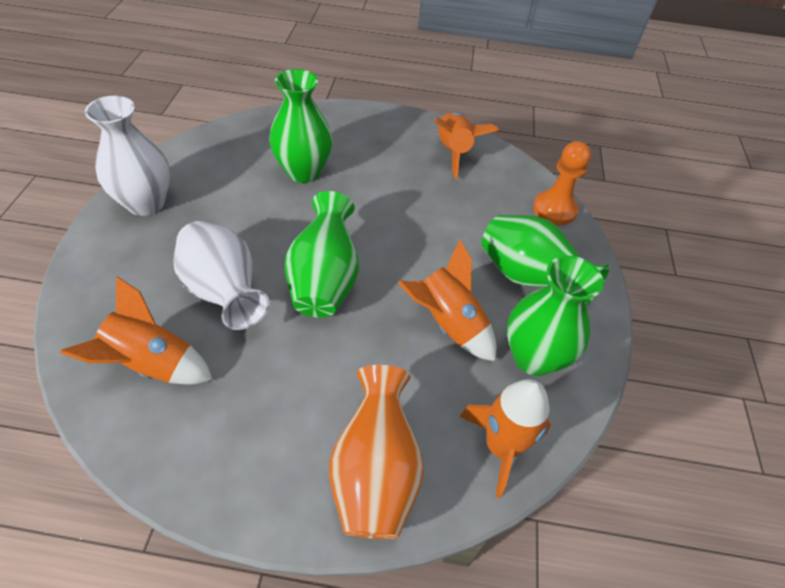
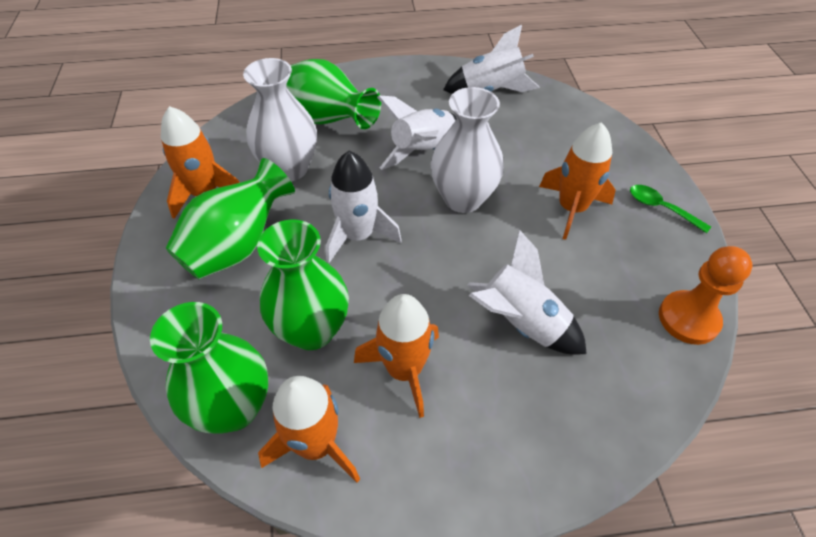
green spoon: none = 0 -> [630,185,711,233] = 1
orange vase: [329,365,424,539] = 1 -> none = 0
white rocket: none = 0 -> [326,151,402,263] [377,96,457,170] [443,24,540,94] [468,230,587,355] = 4

